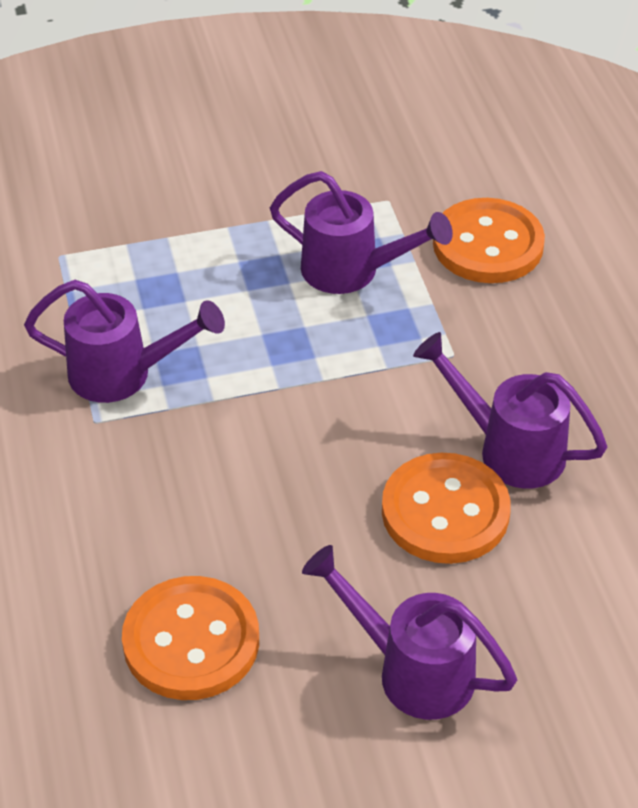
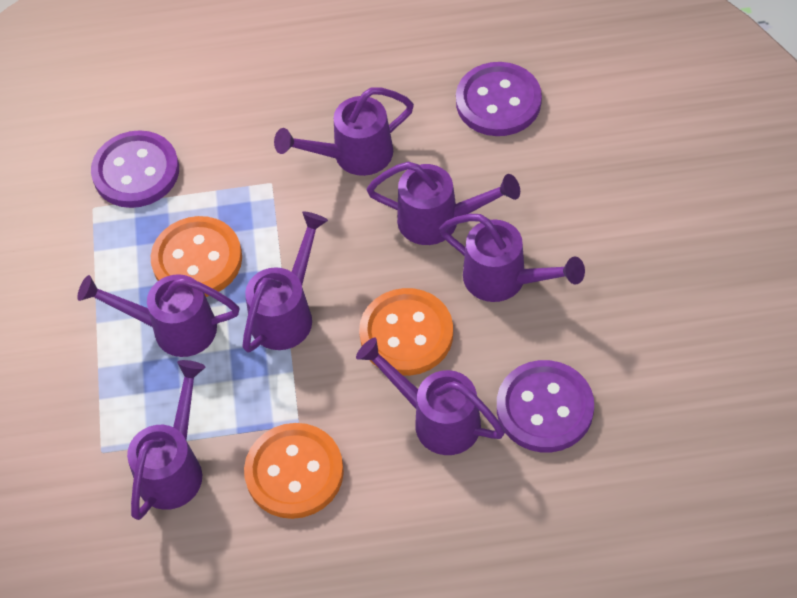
purple button: none = 0 -> [91,130,179,208] [456,62,542,136] [497,360,594,452] = 3
purple watering can: [24,280,225,403] [270,171,453,294] [302,545,517,720] [413,332,607,489] = 4 -> [77,274,240,357] [127,360,206,520] [242,212,328,353] [274,87,414,176] [356,338,505,455] [367,161,520,245] [439,214,585,302] = 7

